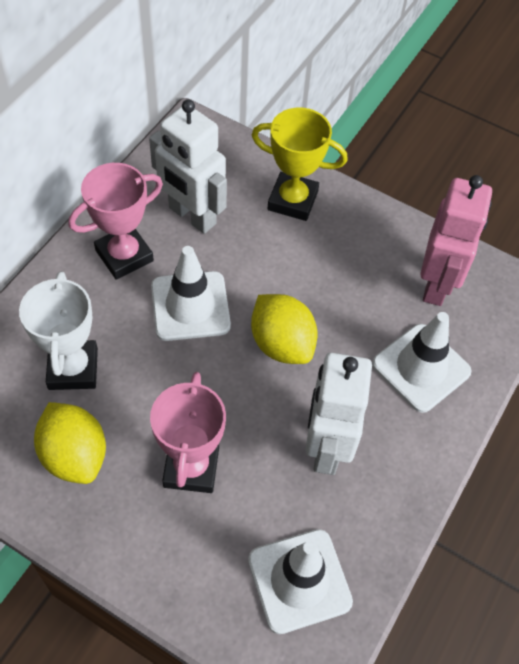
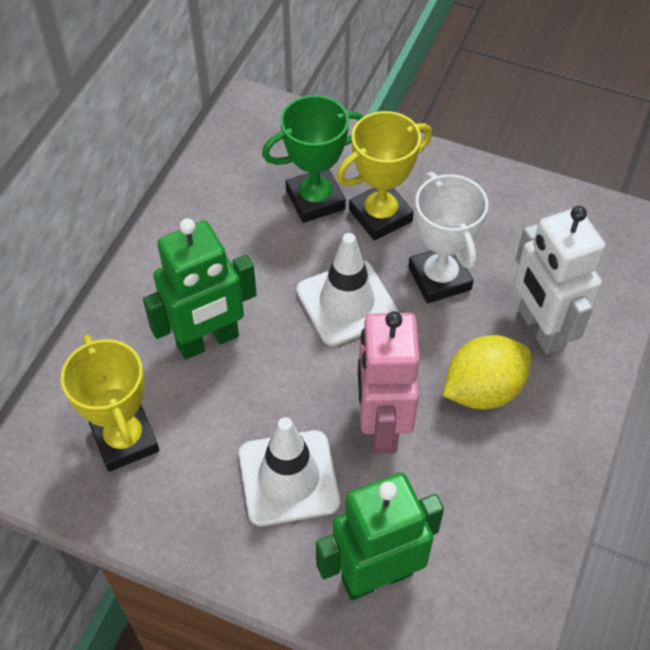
green robot: none = 0 -> [143,219,257,360] [316,472,444,600] = 2
green trophy: none = 0 -> [262,95,364,223] = 1
pink trophy: [69,163,163,280] [150,372,226,493] = 2 -> none = 0
white robot: [149,99,227,234] [305,353,372,475] = 2 -> [514,206,605,354] = 1
white traffic cone: [151,246,231,341] [248,529,353,634] [372,312,472,413] = 3 -> [239,417,340,526] [297,233,398,346] = 2
yellow lemon: [34,402,106,484] [251,294,318,364] = 2 -> [443,335,531,409] = 1
yellow trophy: [252,108,348,221] = 1 -> [61,335,159,472] [336,111,432,240] = 2

